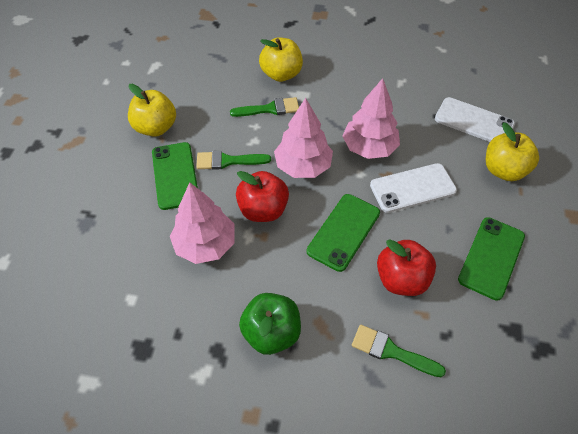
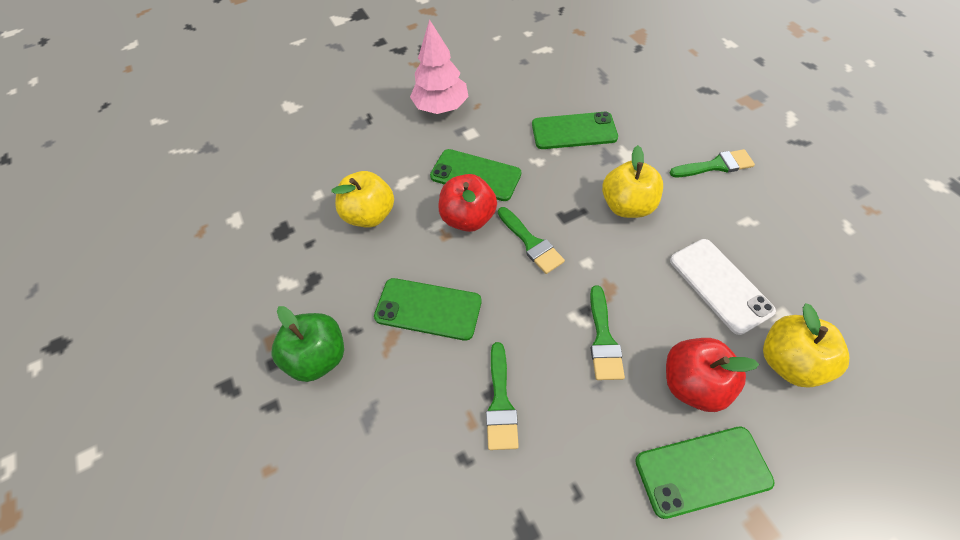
green brush: [196,151,271,170] [230,97,299,117] [352,325,446,377] = 3 -> [486,342,519,450] [498,207,565,274] [590,285,625,380] [670,149,755,177] = 4
green phone: [152,142,198,210] [307,194,380,272] [458,217,525,301] = 3 -> [374,278,482,341] [430,149,521,201] [532,112,618,149] [635,427,774,519] = 4
pink tree: [170,182,235,264] [274,98,333,178] [342,78,400,159] = 3 -> [410,19,469,114] = 1
white phone: [370,163,457,213] [435,97,515,142] = 2 -> [670,239,776,335] = 1

